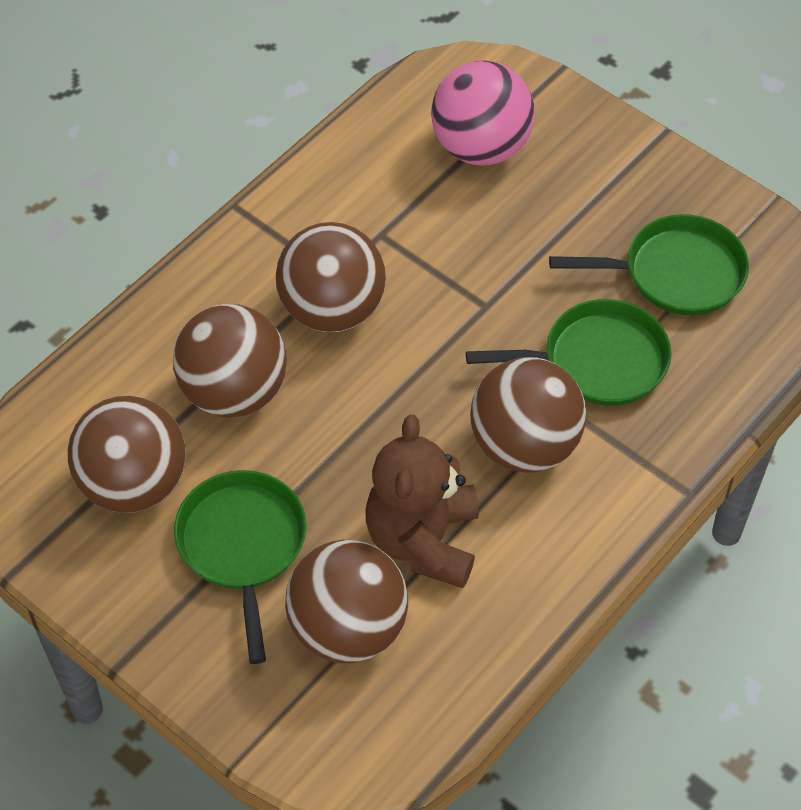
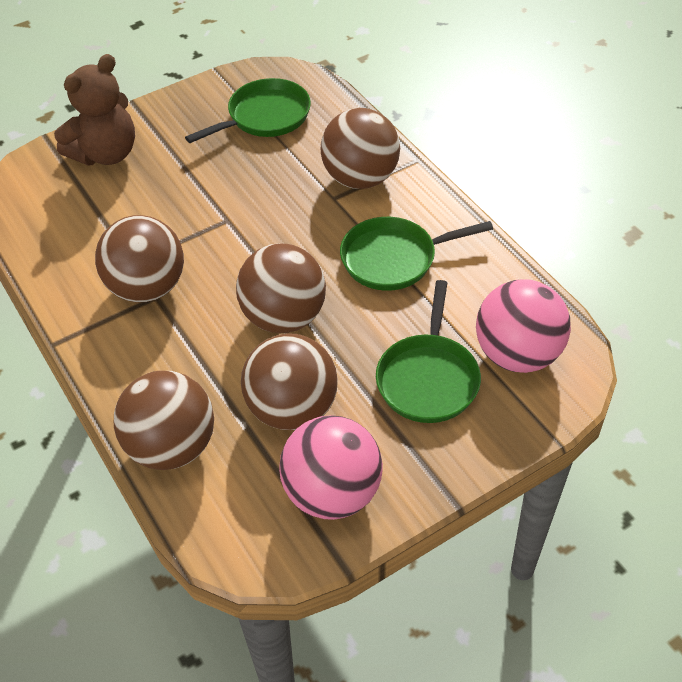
pink ball: [431,61,535,165] = 1 -> [279,416,383,520] [476,279,571,373] = 2

